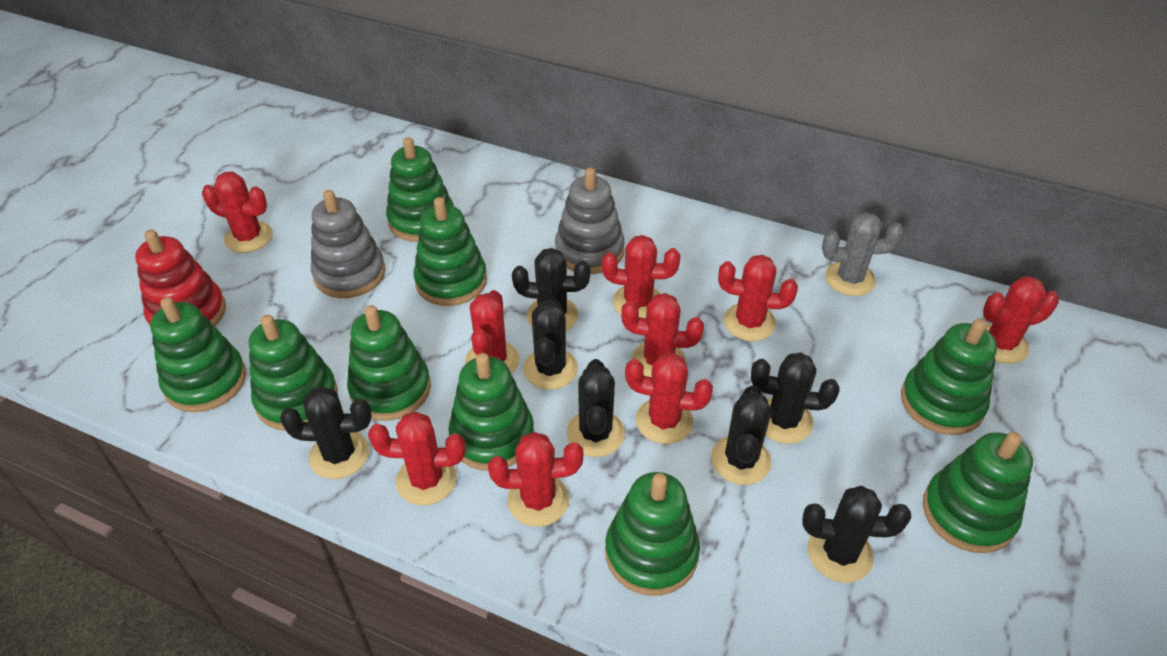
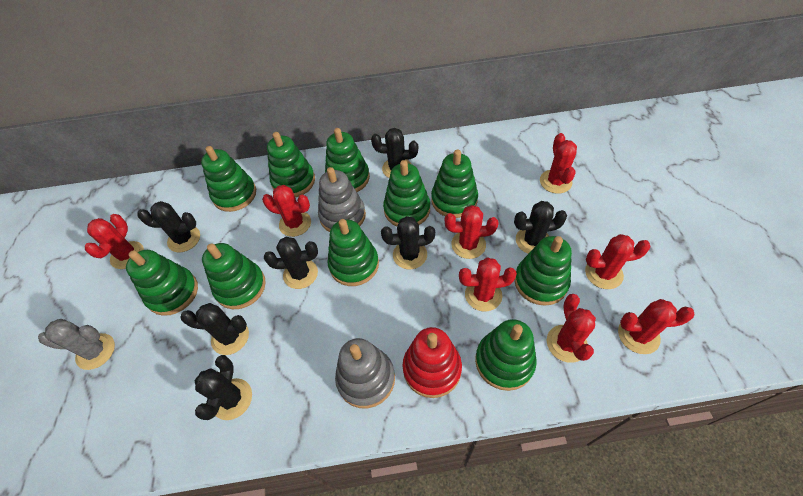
green stacking toy: [150,297,246,412] [249,315,338,431] [347,305,431,421] [386,137,454,242] [414,197,487,306] [448,353,534,471] [605,472,700,596] [901,319,997,435] [923,432,1033,553] = 9 -> [126,250,198,316] [201,146,256,212] [202,243,266,309] [267,132,315,197] [325,128,370,192] [328,219,379,286] [383,160,430,226] [431,150,478,218] [475,319,537,391] [514,236,572,306] = 10
red cactus: [202,172,273,253] [368,411,465,506] [465,290,519,374] [488,432,583,527] [602,235,680,318] [621,293,704,377] [625,353,713,444] [718,255,798,341] [983,276,1059,364] = 9 -> [85,214,144,269] [262,185,311,237] [445,205,499,259] [459,258,517,311] [540,133,577,194] [547,294,596,363] [585,234,651,289] [618,299,695,354] = 8

